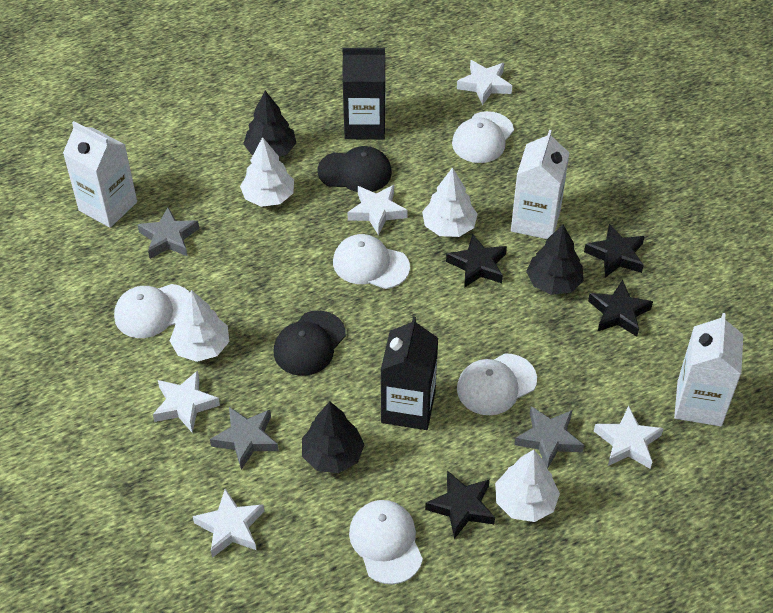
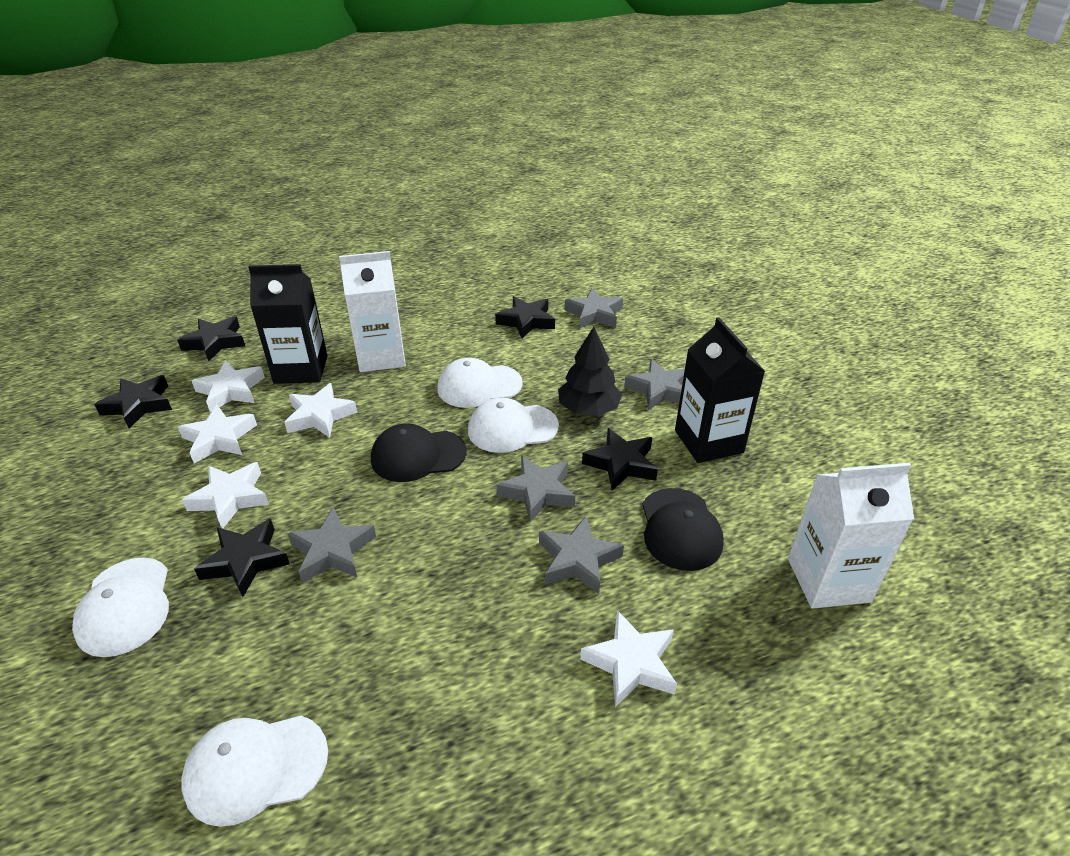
black star: [425,471,495,539] [446,234,507,288] [584,224,645,278] [588,280,653,337] = 4 -> [94,375,172,428] [177,316,245,361] [194,519,290,597] [495,296,555,338] [582,428,658,491] = 5
black tree: [243,91,296,157] [302,401,364,473] [526,225,584,295] = 3 -> [558,327,622,416] = 1
grey star: [137,207,199,259] [210,407,279,470] [514,406,584,469] = 3 -> [287,507,376,583] [497,455,575,522] [539,516,624,594] [565,288,623,329] [624,359,685,410] = 5
white cap: [114,284,190,338] [333,234,410,289] [349,500,423,585] [452,111,514,163] [457,353,537,415] = 5 -> [72,557,169,657] [181,716,328,827] [437,358,523,408] [468,398,559,453] = 4
white carton: [63,121,137,228] [511,130,569,239] [674,313,743,426] = 3 -> [339,251,406,372] [788,463,914,609] = 2
white tree: [170,290,229,362] [240,137,294,207] [422,167,478,237] [495,450,560,522] = 4 -> none = 0

